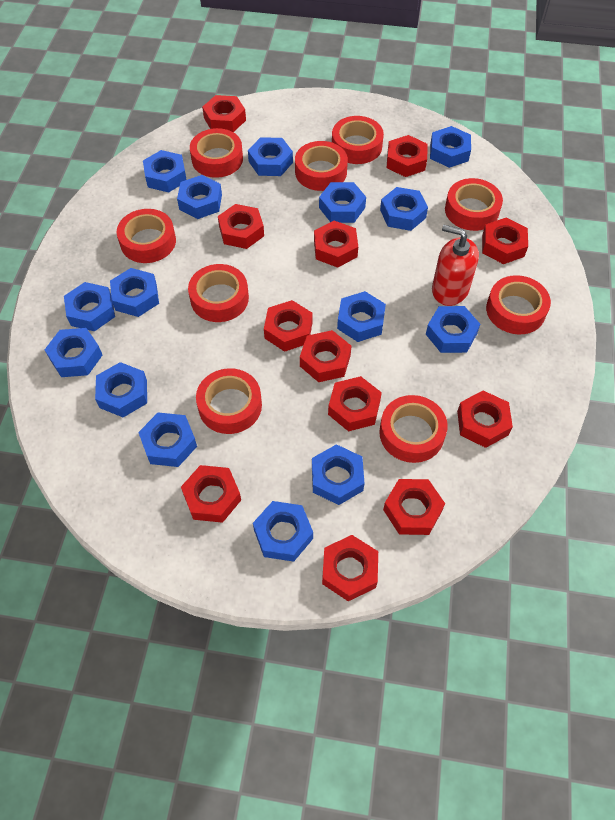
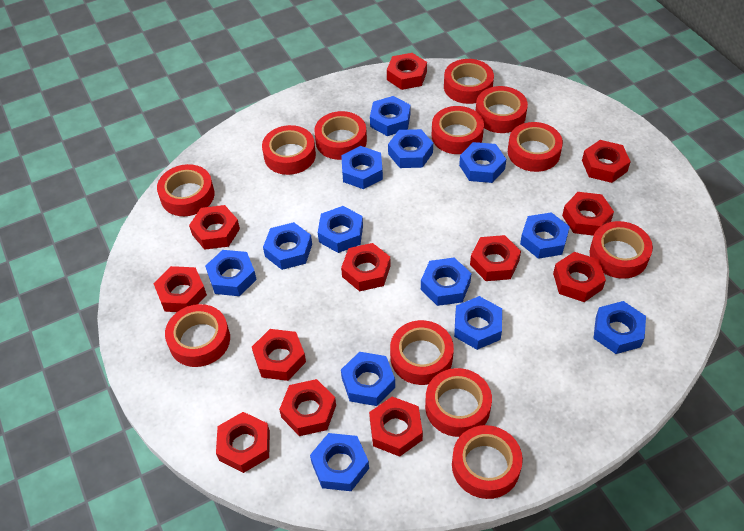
blue nut: [45,328,102,377] [64,282,115,332] [95,362,147,417] [110,268,159,317] [138,412,197,467] [143,150,187,193] [177,175,222,219] [248,137,293,176] [253,501,313,562] [312,444,364,505] [319,182,366,223] [337,291,386,342] [380,187,428,231] [426,306,480,353] [430,126,471,168] = 15 -> [205,250,257,296] [263,222,312,270] [310,433,369,491] [318,206,363,253] [341,146,383,189] [341,352,395,406] [370,96,410,136] [388,129,433,168] [421,258,471,306] [454,296,502,350] [459,142,506,183] [520,212,570,259] [593,301,646,354] = 13
red soap dispenser: [432,225,479,306] = 1 -> none = 0
red tape: [117,209,176,263] [188,264,249,322] [190,128,243,178] [196,368,262,434] [295,141,348,191] [332,116,384,164] [379,395,448,463] [445,178,503,231] [486,275,551,334] = 9 -> [157,164,215,216] [165,304,230,367] [262,125,316,175] [314,111,367,160] [390,320,454,385] [425,368,492,437] [432,106,484,154] [444,59,494,104] [452,425,523,499] [476,86,528,133] [508,122,563,172] [590,221,653,279] = 12

